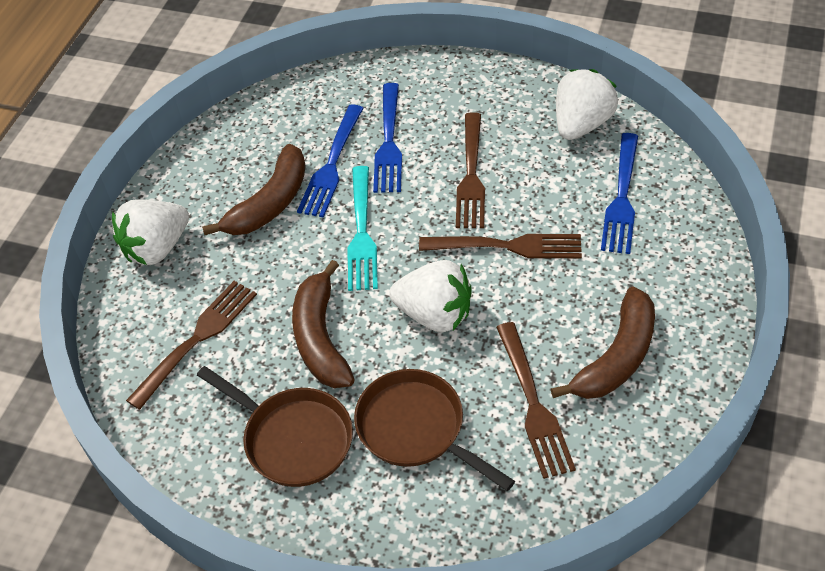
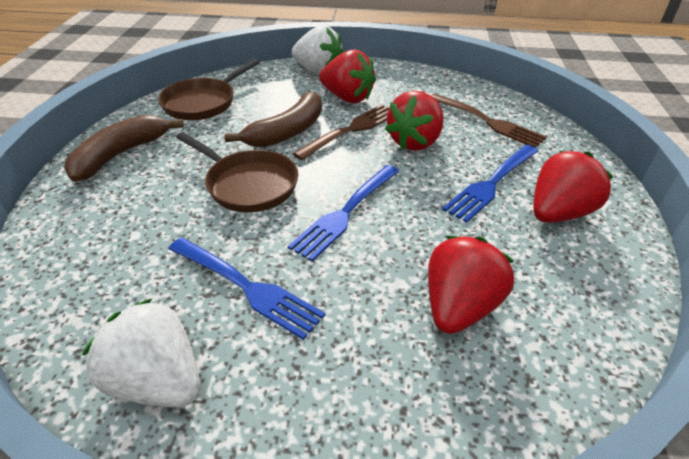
brown banana: [202,144,306,235] [292,260,355,388] [551,287,655,399] = 3 -> [64,115,184,182] [224,91,322,148] = 2
brown fork: [126,281,257,410] [419,234,582,258] [456,112,485,228] [496,322,576,479] = 4 -> [292,104,389,160] [431,93,547,148] = 2
red strawberry: none = 0 -> [319,49,376,103] [385,90,444,151] [428,236,514,334] [533,151,613,223] = 4
turquoise fork: [348,166,378,291] = 1 -> none = 0
white strawberry: [112,199,189,265] [389,260,472,332] [556,69,618,140] = 3 -> [82,299,200,407] [292,25,344,75] = 2

